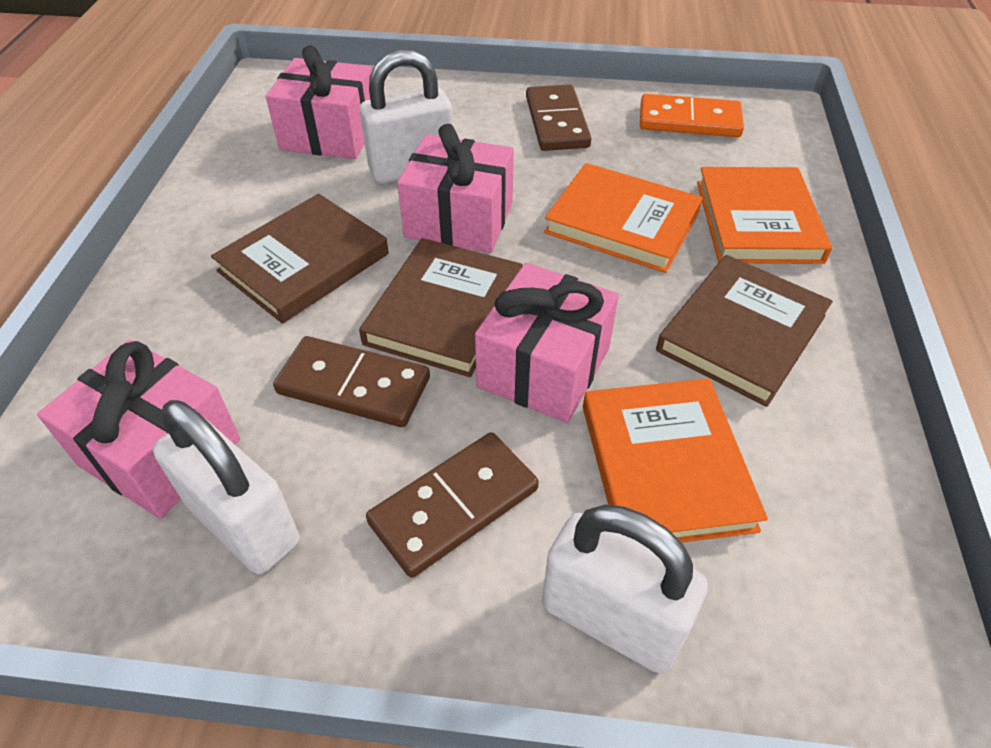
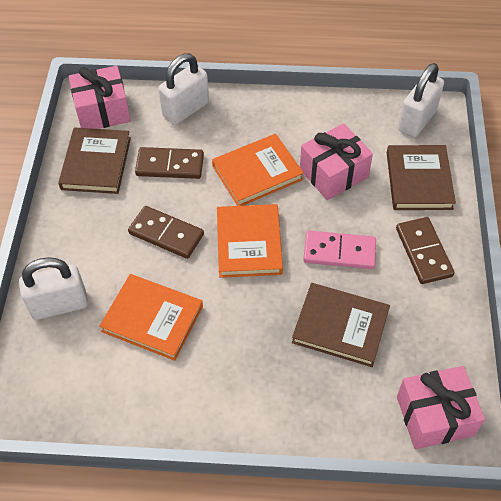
orange domino: [640,94,744,137] = 1 -> none = 0
pink domino: none = 0 -> [303,231,376,269] = 1
pink gift: [37,339,240,519] [266,45,372,159] [397,124,514,253] [475,263,619,423] = 4 -> [69,66,131,129] [300,123,373,200] [397,366,485,449] = 3

